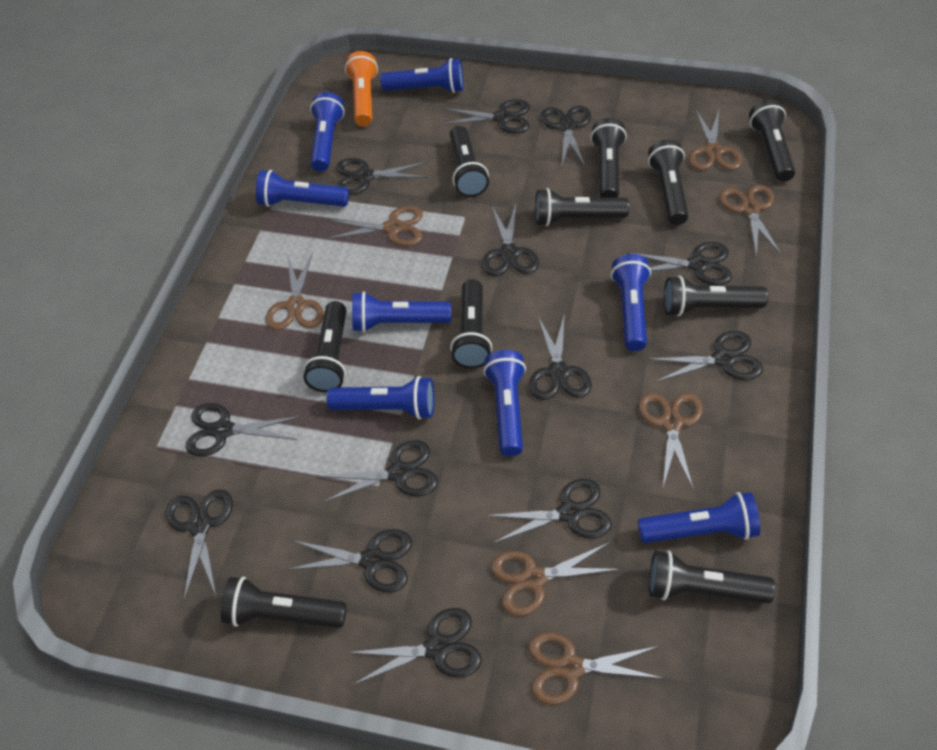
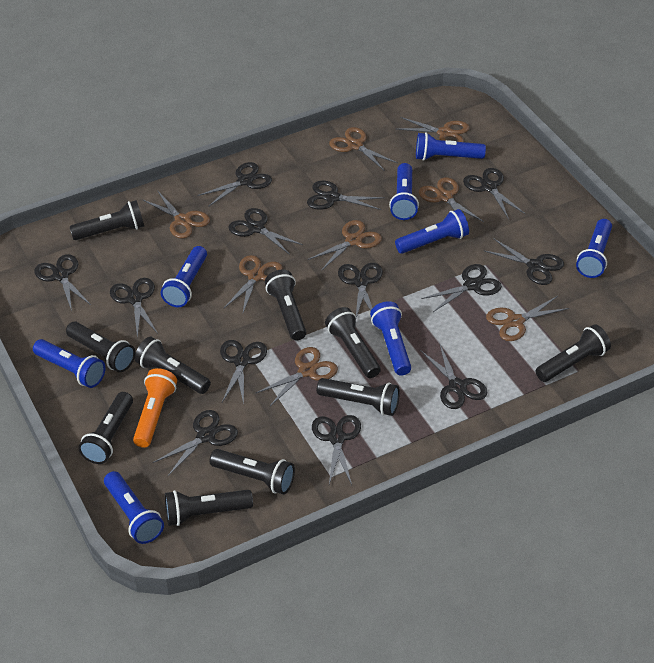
brown scissors: [265,252,324,330] [326,206,423,246] [491,542,621,616] [528,632,664,705] [638,393,703,490] [688,110,742,170] [719,185,782,257] = 7 -> [142,190,210,239] [224,255,283,315] [256,347,338,406] [308,220,382,271] [329,127,397,171] [396,117,470,142] [419,177,484,222] [486,296,569,341] = 8

